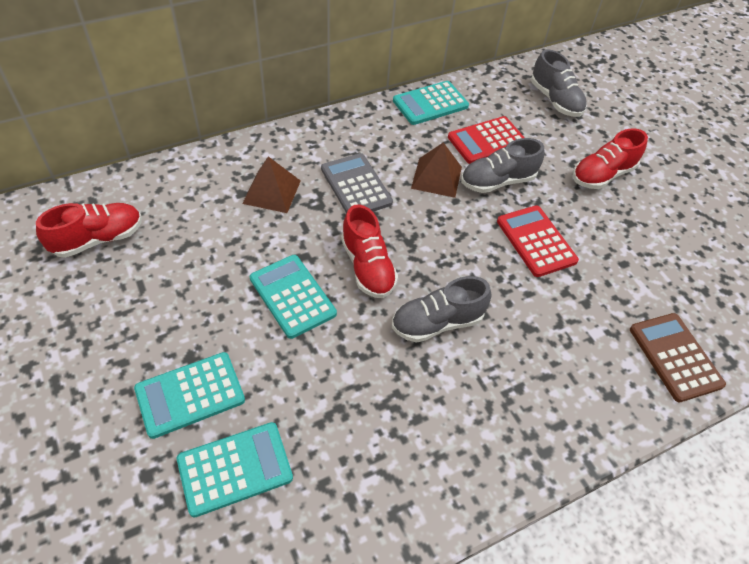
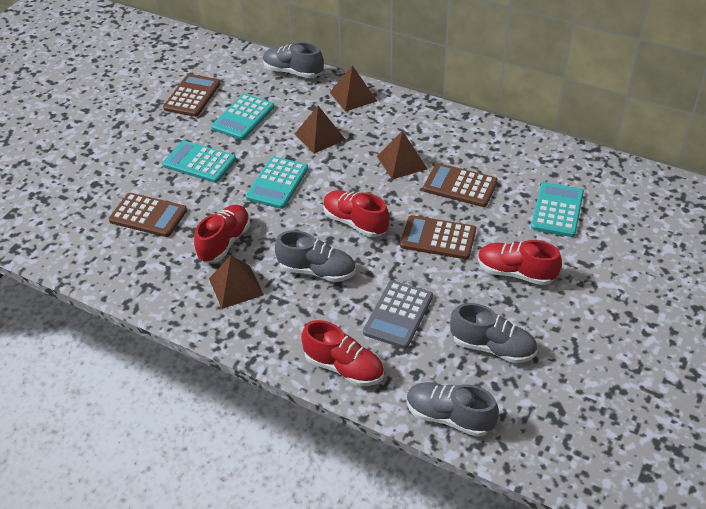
brown calculator: [630,313,726,402] = 1 -> [109,193,187,237] [163,74,221,117] [400,215,476,259] [423,163,498,207] = 4
brown pyramid: [242,156,301,213] [411,142,462,198] = 2 -> [209,255,264,309] [295,106,346,154] [330,65,377,112] [377,131,427,180] = 4
grey shoe: [392,276,492,343] [461,138,545,193] [531,49,587,117] = 3 -> [263,42,323,78] [275,230,356,282] [407,382,499,437] [450,303,537,363] = 4
red calculator: [448,116,525,164] [497,205,579,277] = 2 -> none = 0
red shoe: [36,203,142,258] [341,204,398,298] [573,128,648,189] = 3 -> [194,205,250,263] [301,320,384,386] [323,190,389,237] [478,240,562,285] = 4

